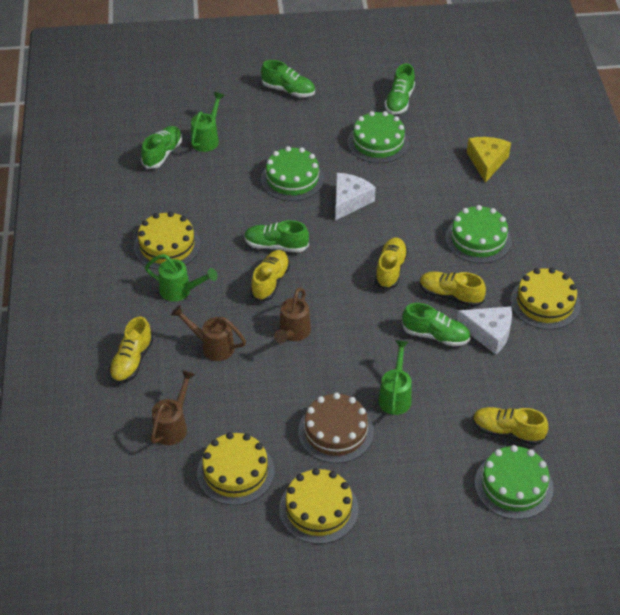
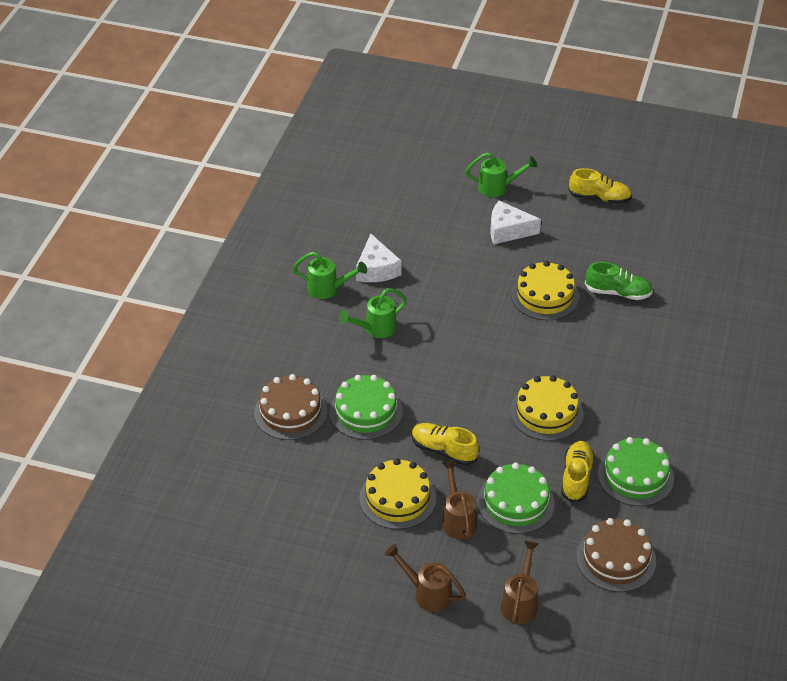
brown cake: [298,393,374,463] = 1 -> [254,374,327,440] [576,518,656,592] = 2
green cake: [261,146,324,201] [348,111,409,163] [445,205,512,264] [475,445,554,519] = 4 -> [329,375,403,440] [477,463,555,534] [598,437,674,506] = 3
green shoe: [141,126,182,169] [244,220,309,253] [261,60,315,97] [385,63,415,115] [402,303,471,346] = 5 -> [585,262,653,300] = 1
yellow cake: [134,211,201,270] [197,432,275,505] [279,468,359,544] [510,268,580,330] = 4 -> [360,458,436,529] [510,375,584,441] [511,261,579,320] = 3
yellow cheese: [467,137,511,183] = 1 -> none = 0
yellow shoe: [109,317,153,383] [250,250,290,302] [375,238,408,290] [420,271,486,307] [473,407,548,445] = 5 -> [412,423,479,465] [561,441,595,503] [569,168,632,204] = 3

